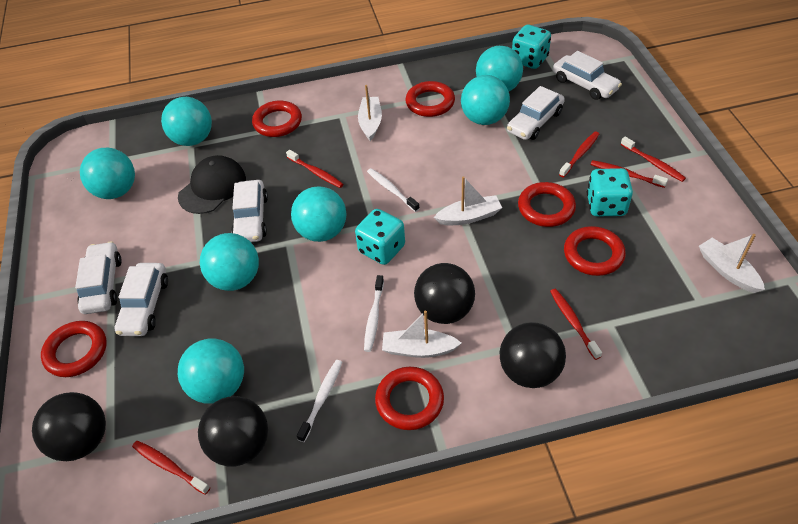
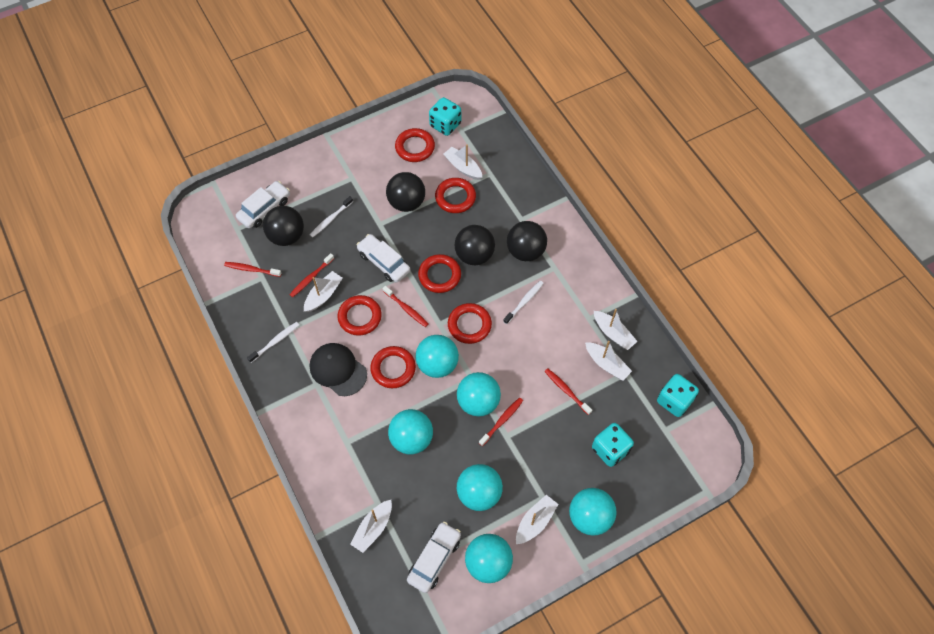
red toothbrush: [132,441,210,495] [286,150,344,188] [550,289,602,360] [559,131,599,177] [590,160,668,188] [621,136,686,182] = 6 -> [224,262,282,277] [289,253,334,297] [383,286,428,327] [479,398,523,446] [544,368,592,415] = 5
turquoise ball: [80,148,135,199] [161,97,212,146] [178,338,244,404] [200,233,259,291] [291,186,347,242] [461,75,510,125] [476,46,523,91] = 7 -> [388,409,433,454] [415,335,459,378] [457,372,501,416] [457,464,503,511] [465,534,513,583] [569,488,617,536] = 6
white boat: [358,85,382,141] [382,311,461,358] [434,176,502,225] [699,234,765,293] = 4 -> [304,271,343,312] [350,500,392,553] [443,145,483,180] [516,495,558,544] [585,341,632,381] [594,309,637,350] = 6
white car: [75,241,122,314] [115,263,168,336] [231,180,268,242] [507,86,565,140] [553,51,622,100] = 5 -> [236,181,290,228] [356,234,410,283] [407,522,461,593] = 3

